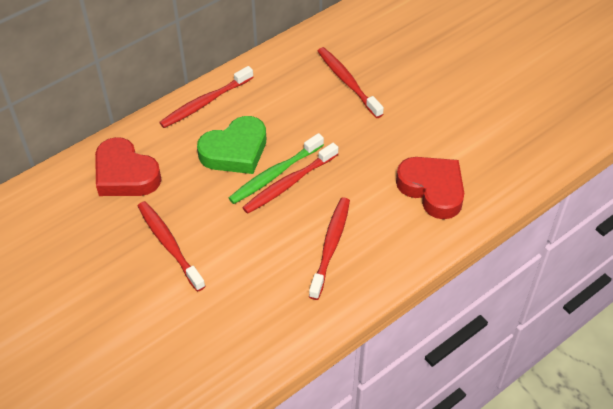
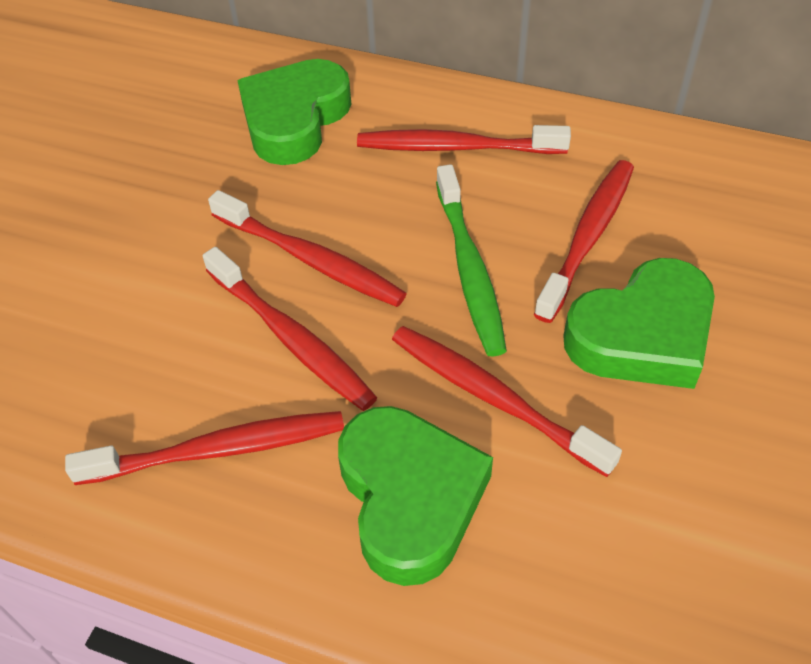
green heart: [197,116,266,174] = 1 -> [237,59,351,165] [338,406,493,586] [563,258,715,389] = 3
red heart: [95,137,162,196] [396,157,464,219] = 2 -> none = 0
red toothbrush: [138,201,205,292] [159,66,254,128] [242,143,338,214] [309,197,350,300] [317,47,384,118] = 5 -> [65,411,344,485] [203,247,377,411] [208,190,407,307] [357,125,571,154] [392,326,622,477] [534,160,634,323] = 6

